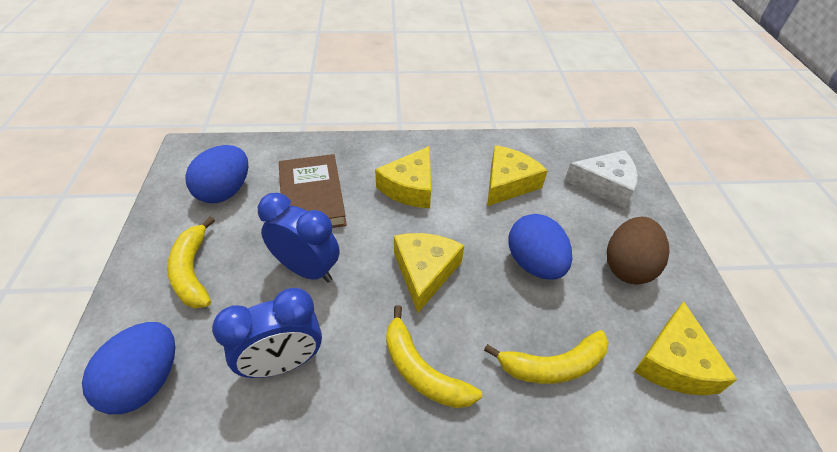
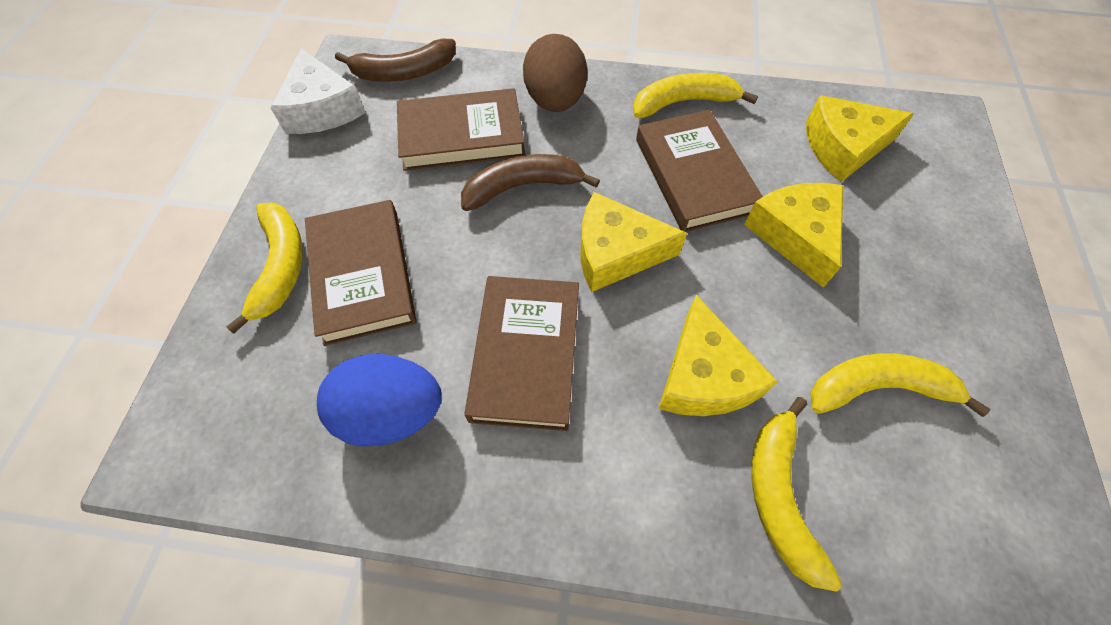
blue clock: [212,288,322,378] [258,193,340,283] = 2 -> none = 0
blue egg: [82,322,175,414] [185,145,248,203] [508,214,572,280] = 3 -> [317,354,442,446] = 1
brown banana: none = 0 -> [335,39,456,82] [461,154,600,211] = 2
brown book: [279,154,347,228] = 1 -> [305,200,417,346] [397,88,525,171] [465,276,579,431] [636,110,763,232] = 4
yellow banana: [167,217,215,309] [386,305,482,408] [484,330,609,384] = 3 -> [226,202,303,334] [633,73,758,118] [751,397,842,591] [810,353,991,417] = 4

